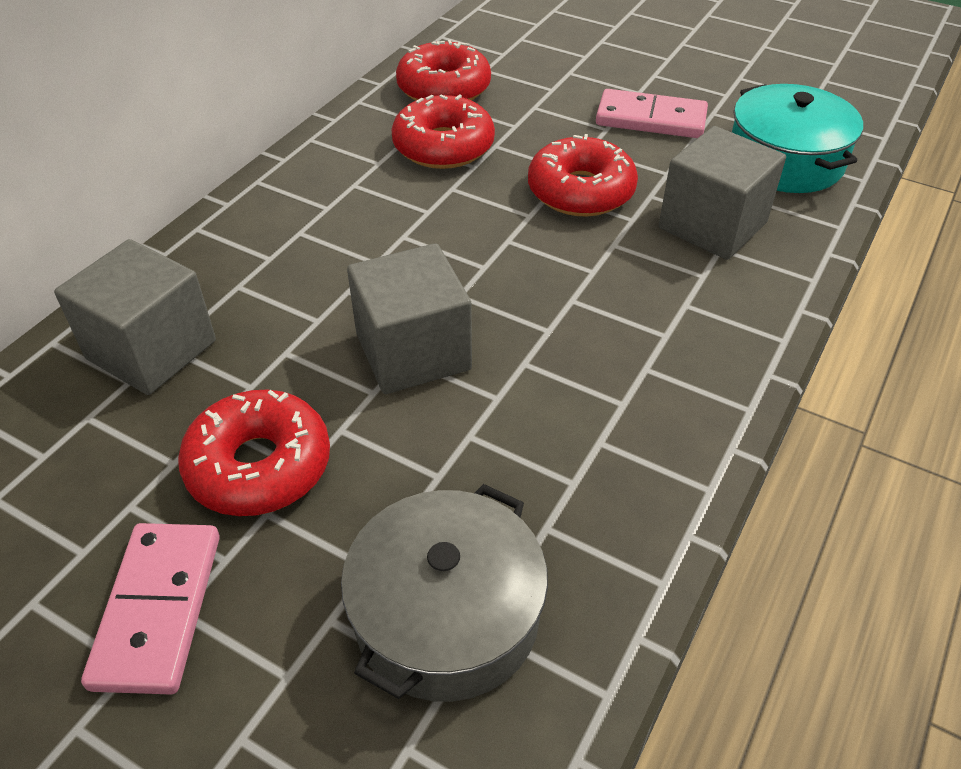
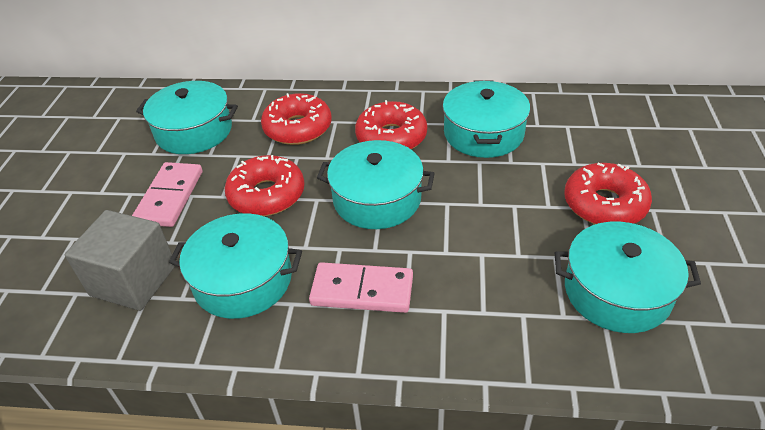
grey cube: [54,239,216,395] [347,243,472,394] [659,126,786,260] = 3 -> [65,210,175,311] = 1
grey pot: [341,484,548,702] = 1 -> none = 0
turquoise pot: [732,84,863,193] = 1 -> [136,81,238,154] [169,213,302,319] [317,140,435,229] [442,80,530,158] [555,222,701,333] = 5

